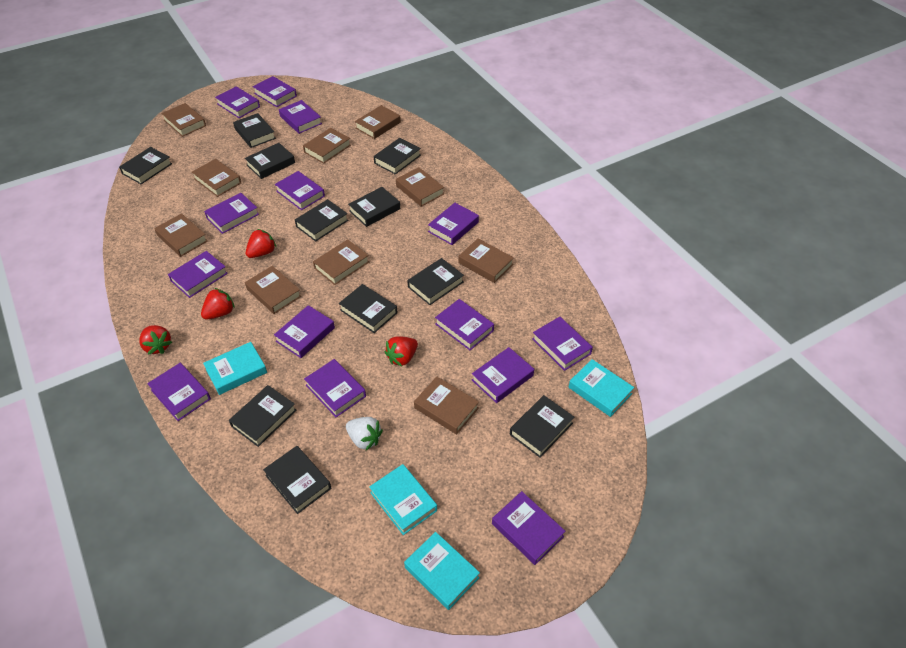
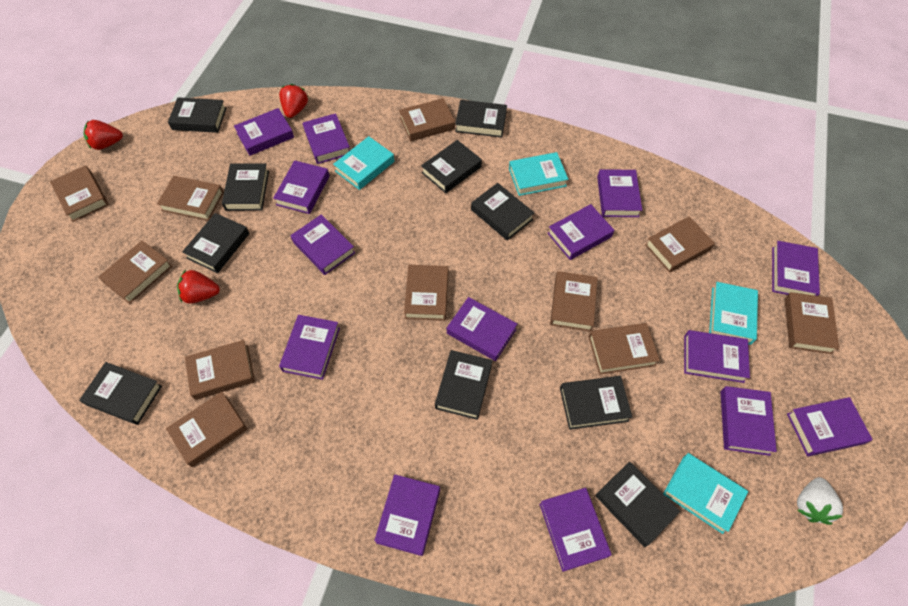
black book: [119,147,172,184] [229,385,297,447] [233,113,276,148] [245,143,295,179] [263,446,331,514] [295,199,348,242] [339,284,398,333] [348,187,400,227] [374,138,421,175] [407,258,464,305] [510,395,574,458] = 11 -> [80,362,162,425] [168,97,226,133] [182,213,249,273] [222,163,269,211] [421,140,482,193] [435,350,493,420] [455,100,507,138] [471,183,534,240] [560,376,632,430] [595,461,680,547] = 10
brown book: [154,213,208,257] [161,103,206,137] [192,159,241,197] [245,266,301,314] [303,128,351,164] [313,239,369,285] [355,105,401,139] [396,167,444,207] [414,377,479,434] [458,238,514,283] = 10 -> [50,165,109,222] [98,241,172,304] [157,176,224,221] [166,392,248,467] [185,340,255,400] [399,98,455,141] [404,265,449,321] [550,271,598,332] [589,323,660,375] [645,216,715,273] [785,292,839,354] = 11
red strawberry: [139,325,172,355] [201,288,235,320] [246,229,276,258] [385,336,418,366] = 4 -> [84,120,123,150] [177,270,220,304] [279,84,308,118] = 3

